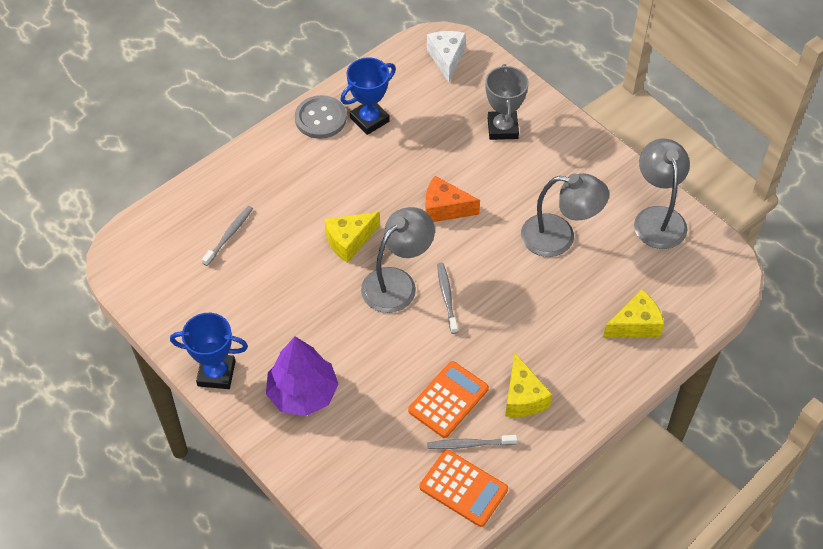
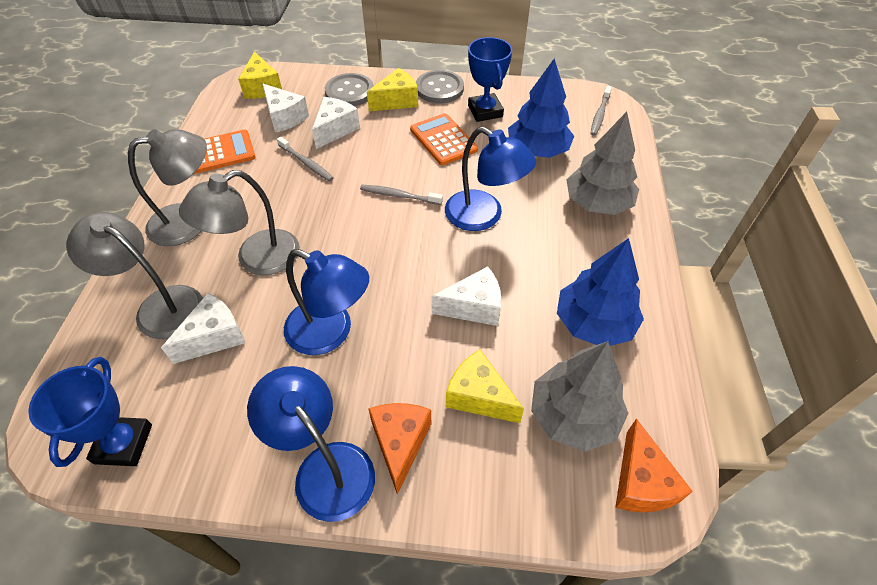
blue lamp: none = 0 -> [247,366,375,522] [284,249,369,355] [445,127,536,231] = 3
blue tree: none = 0 -> [508,58,574,158] [557,238,644,346] = 2
grey button: [295,95,347,139] = 1 -> [325,73,373,106] [416,70,464,104] = 2
grey tree: none = 0 -> [531,341,628,452] [566,112,639,215] = 2
grey trophy: [485,64,529,140] = 1 -> none = 0
orange cheese: [426,176,480,222] = 1 -> [368,403,431,495] [615,418,693,512] = 2
purple tree: [266,336,339,416] = 1 -> none = 0
white cheese: [427,31,466,83] = 1 -> [161,293,245,364] [262,84,309,133] [312,97,360,149] [431,266,502,326] = 4

